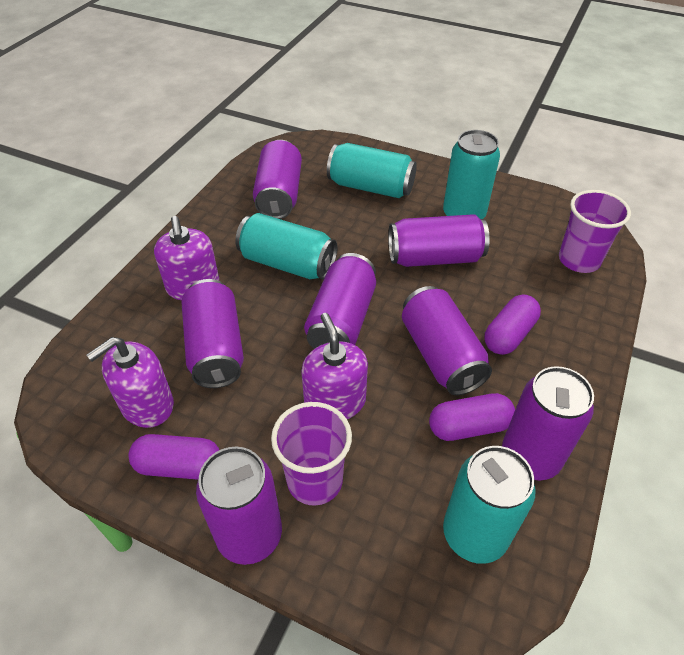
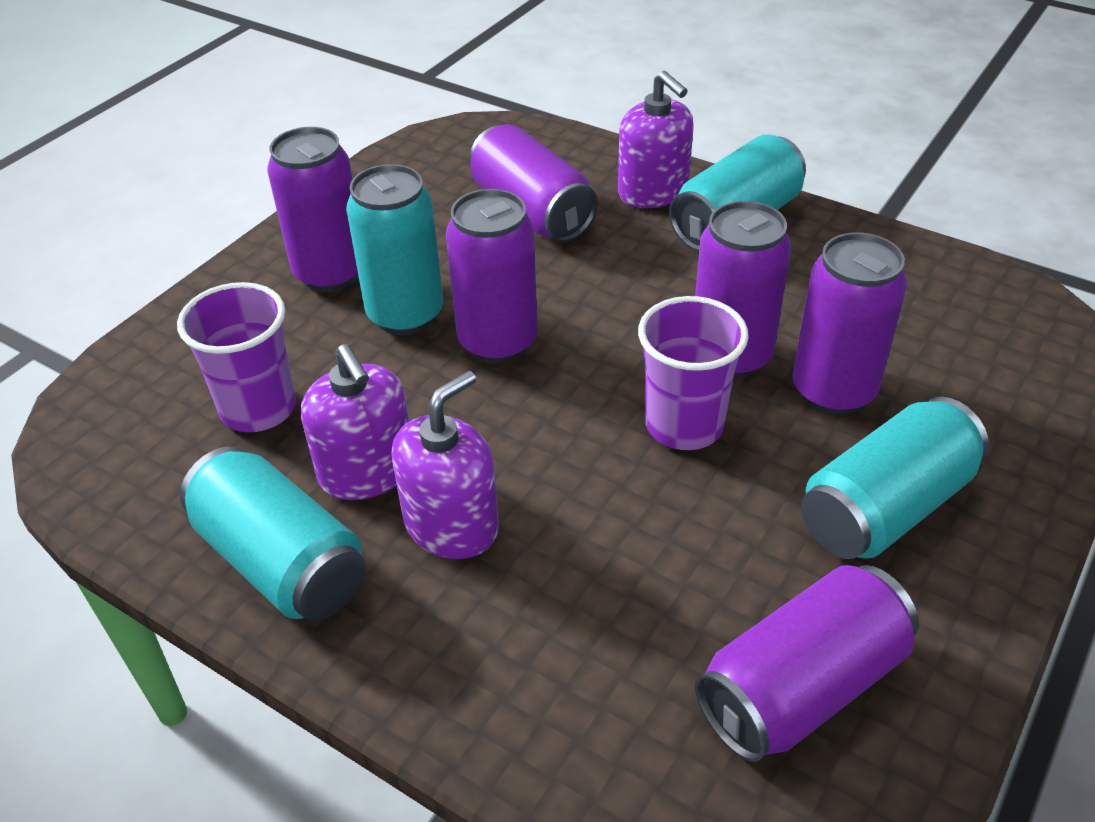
purple can: [182,279,244,388] [196,447,282,565] [253,140,302,219] [304,253,376,349] [388,214,490,267] [402,286,492,395] [502,366,594,480] = 7 -> [268,127,359,292] [446,189,538,364] [469,124,598,242] [695,201,791,379] [695,565,919,762] [792,232,907,415] = 6
purple capsule: [128,434,219,479] [429,393,515,441] [484,294,541,355] = 3 -> none = 0

